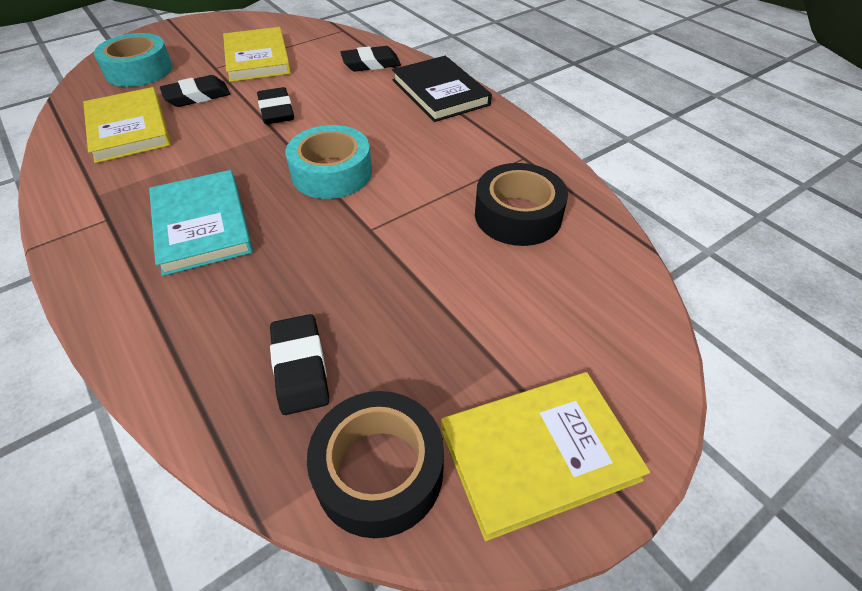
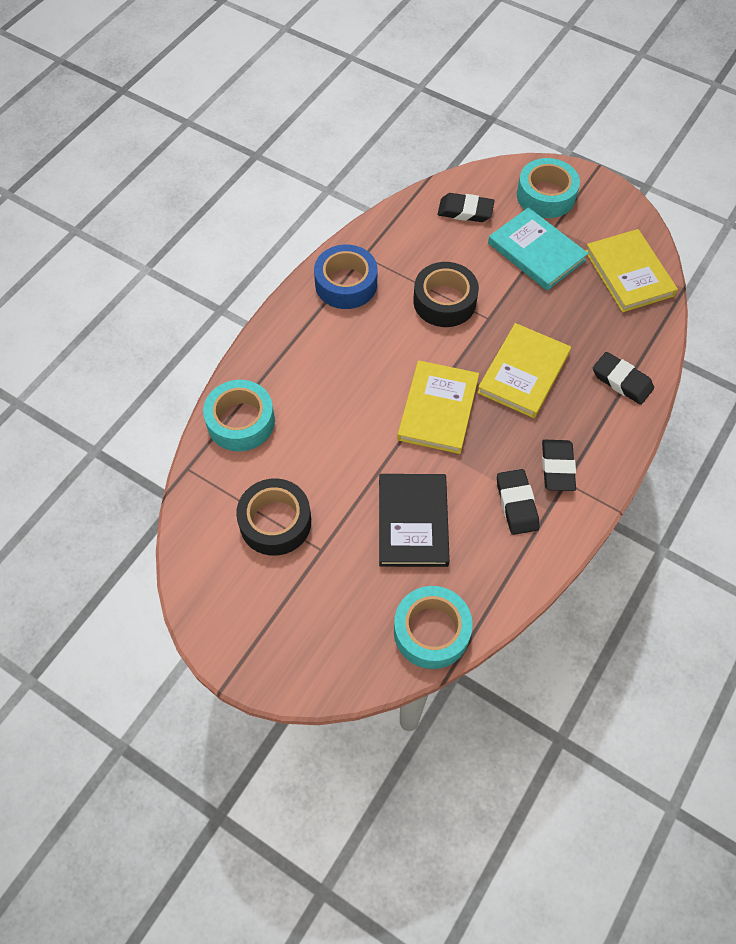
blue tape: none = 0 -> [314,245,378,309] = 1
turquoise tape: [94,33,173,87] [286,125,372,199] = 2 -> [203,380,275,451] [394,586,473,669] [517,158,580,218] = 3

